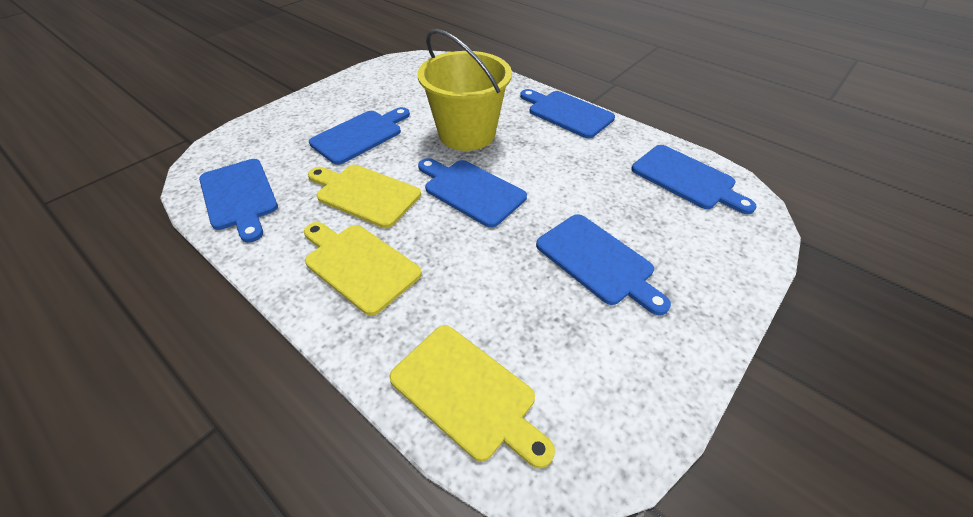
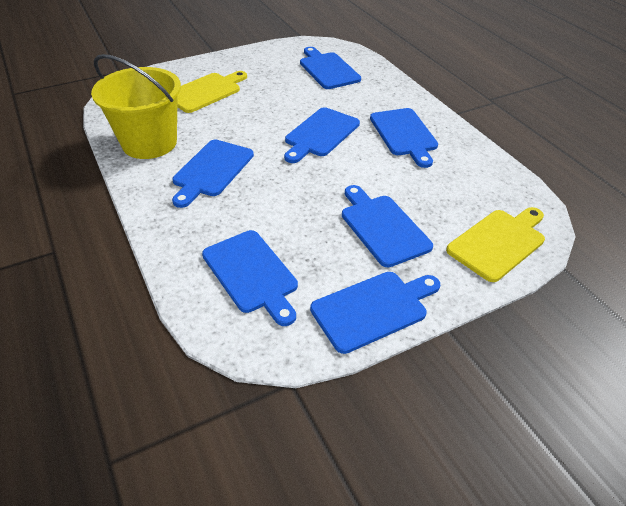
blue cutting board: [199,159,278,243] [309,107,410,165] [418,158,527,228] [520,89,615,138] [536,214,671,315] [632,145,757,214] = 6 -> [172,140,254,208] [202,230,298,326] [284,107,360,163] [300,47,361,89] [310,272,440,354] [342,185,433,267] [370,108,438,168] = 7
yellow cutting board: [304,222,422,316] [308,165,421,228] [389,325,555,468] = 3 -> [177,71,247,113] [446,207,545,282] = 2

